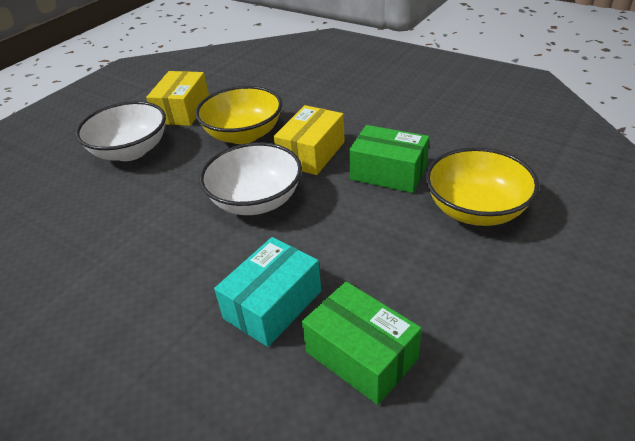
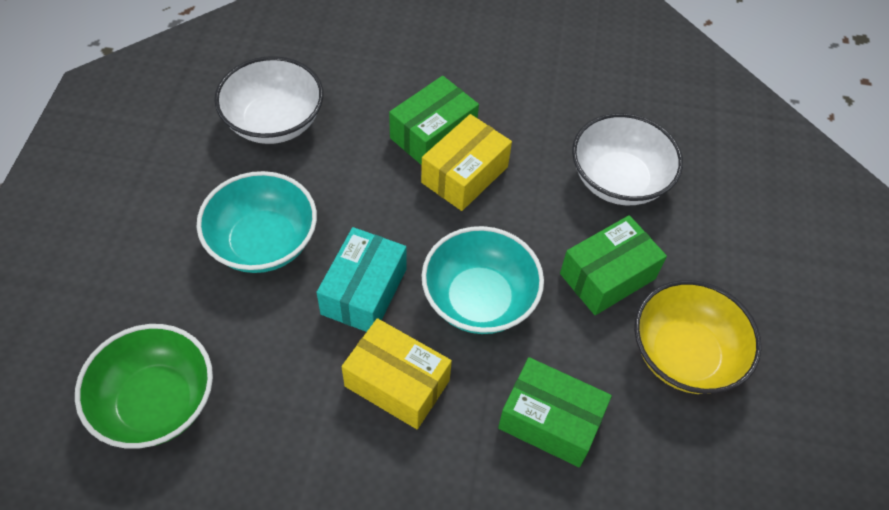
green bowl: none = 0 -> [75,324,213,449] = 1
green box: [302,281,422,405] [349,125,429,193] = 2 -> [389,76,479,165] [498,357,612,467] [560,215,667,315] = 3
turquoise bowl: none = 0 -> [197,171,317,273] [422,226,544,334] = 2
yellow bowl: [195,86,282,144] [426,147,539,226] = 2 -> [634,280,761,394] = 1

